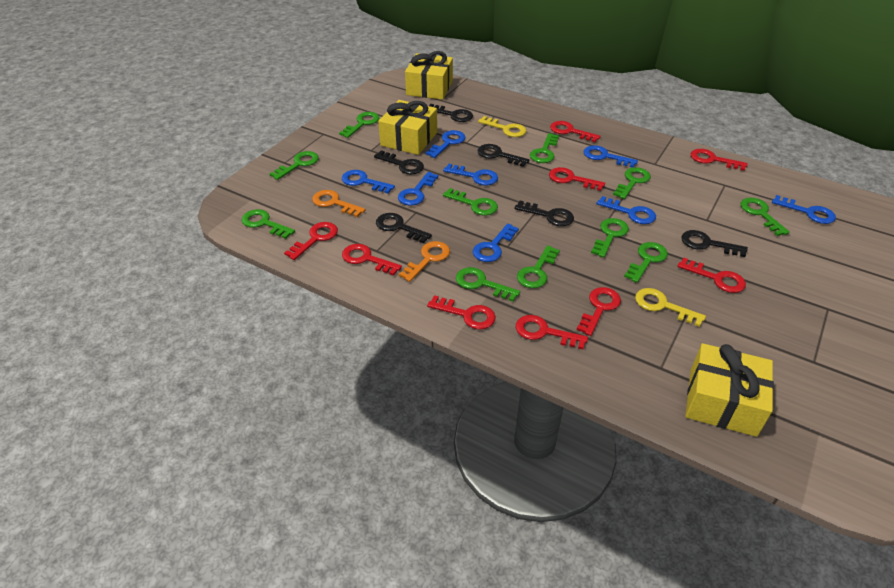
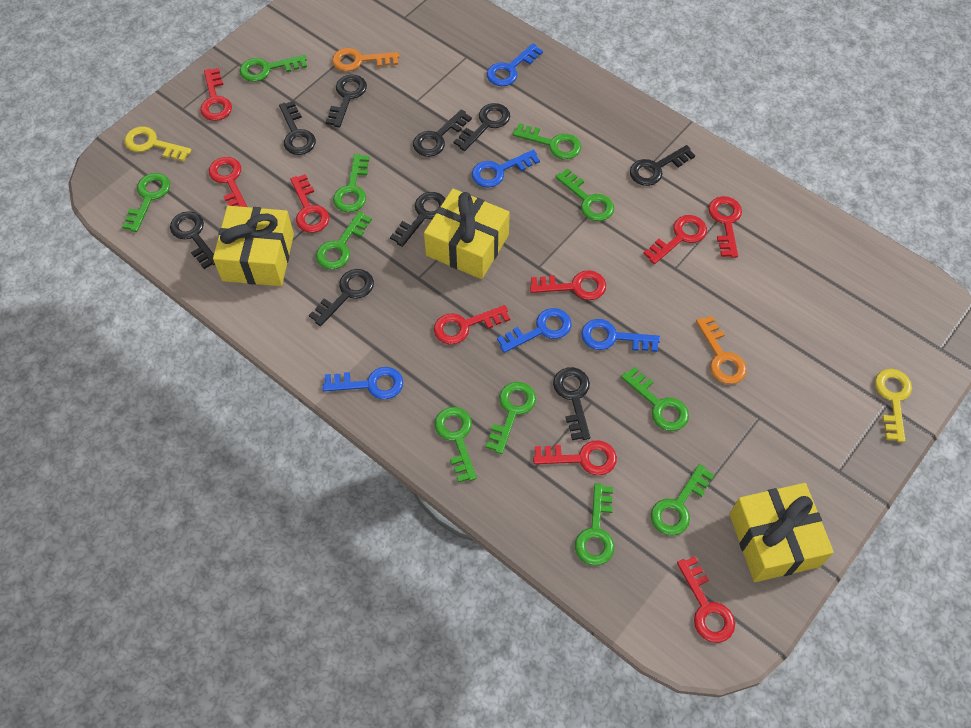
black key: [374,150,424,175] [376,213,432,243] [429,104,473,122] [477,144,529,167] [514,201,574,226] [682,230,748,257] = 6 -> [170,211,215,269] [279,101,316,155] [309,269,374,326] [326,75,367,127] [390,192,446,247] [413,109,472,157] [454,103,510,151] [553,367,590,440] [630,145,695,186] = 9
blue key: [342,170,395,194] [398,172,438,206] [425,130,466,158] [443,163,498,186] [473,223,519,262] [583,145,638,168] [597,196,656,224] [772,195,836,224] = 8 -> [323,367,403,399] [472,150,540,188] [487,43,543,86] [497,308,572,353] [581,319,660,352] = 5

